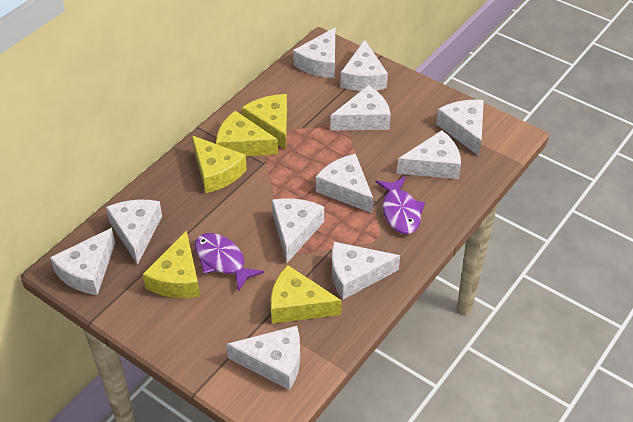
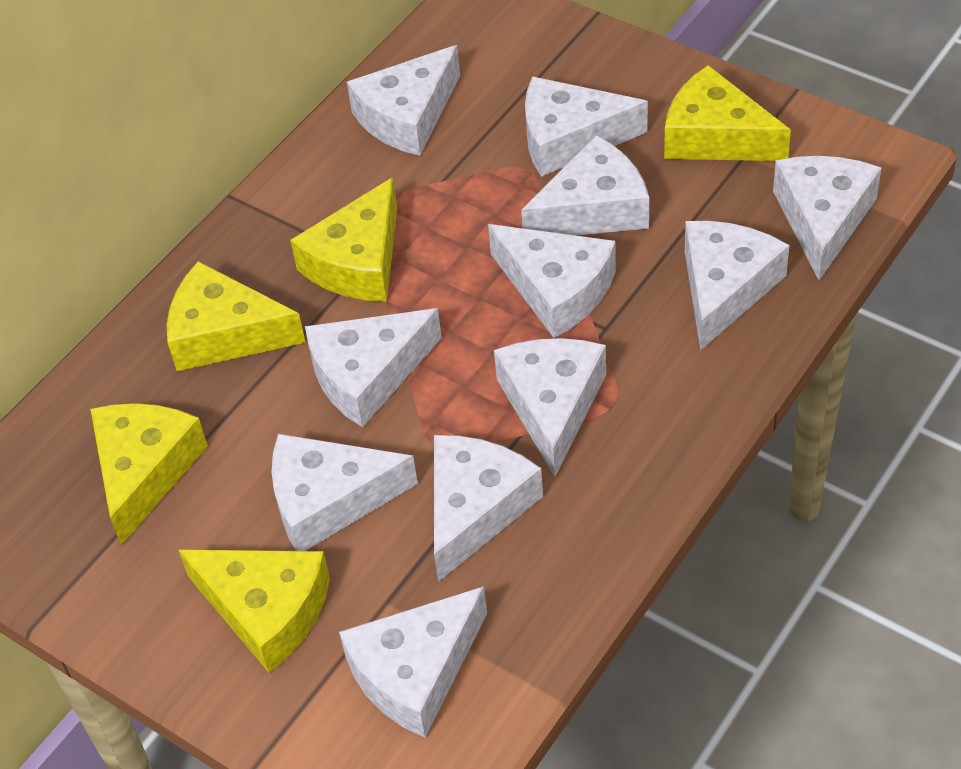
purple fish: [194,233,264,292] [375,177,425,234] = 2 -> none = 0

